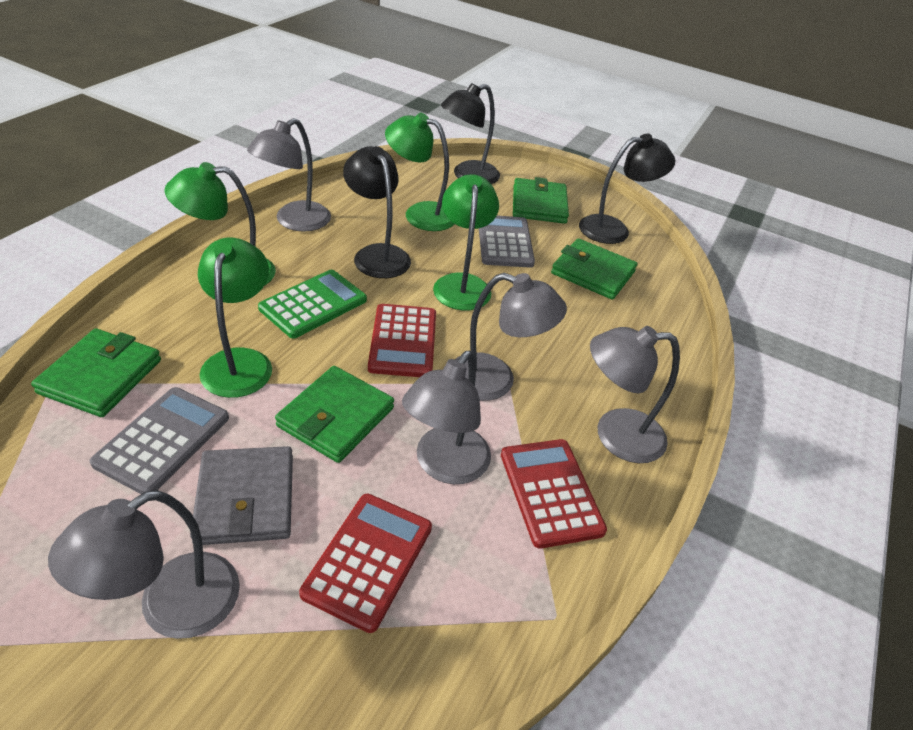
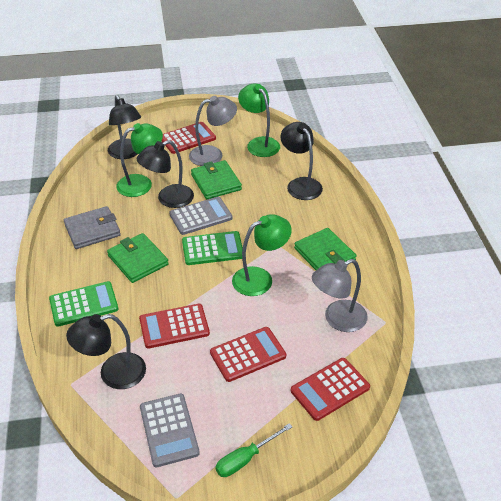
black lamp: [343,146,411,278] [441,83,500,184] [579,134,675,244] = 3 -> [66,314,146,389] [108,95,141,159] [137,140,194,208] [281,122,323,200] = 4
green calculator: [258,270,367,338] = 1 -> [49,281,118,327] [182,231,243,265] = 2
green lamp: [164,162,276,286] [198,238,272,398] [385,113,454,231] [433,174,499,310] = 4 -> [116,123,163,197] [232,214,292,296] [238,83,280,157] = 3
green screwdriver: none = 0 -> [215,423,292,477] = 1
green wallet: [31,328,161,417] [275,366,394,463] [513,177,569,224] [551,238,637,300] = 4 -> [107,233,169,283] [191,160,242,199] [294,228,356,270] = 3
grey lamp: [48,490,240,639] [247,118,331,232] [402,351,491,484] [455,273,567,401] [590,326,680,463] = 5 -> [189,96,237,166] [312,259,368,332] = 2
red calculator: [299,494,432,633] [368,304,436,377] [501,439,607,549] = 3 -> [139,304,210,349] [162,122,216,154] [210,327,286,382] [291,358,370,421] = 4

